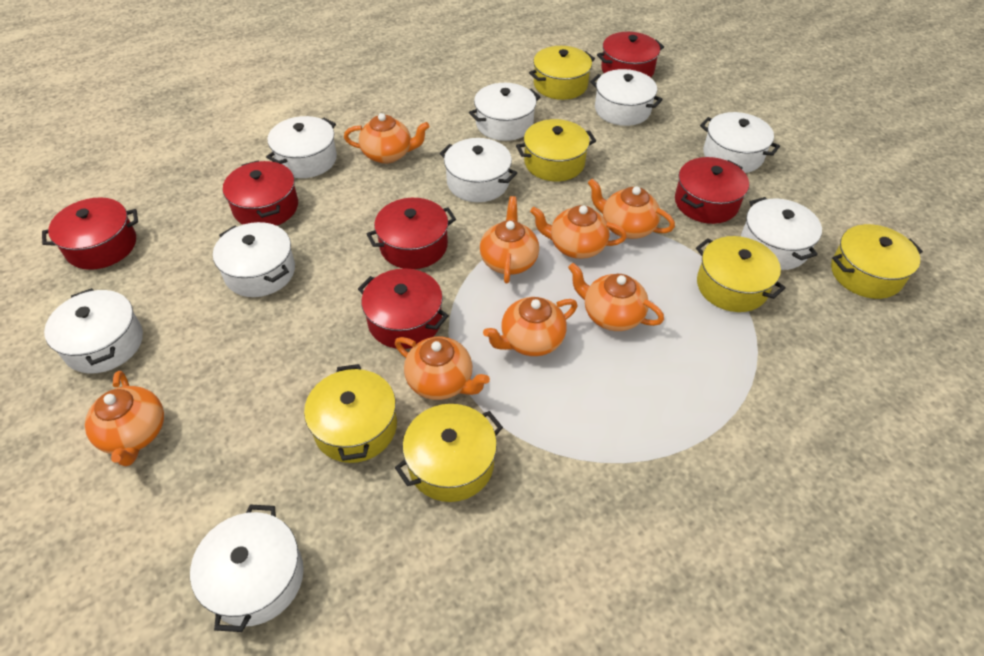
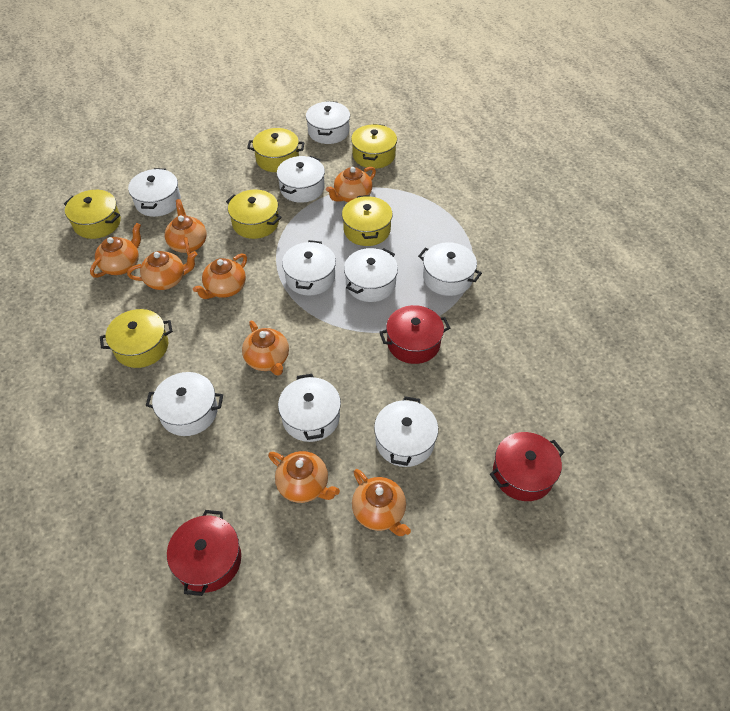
red pot: [42,197,138,270] [223,161,298,226] [358,268,449,349] [367,198,456,269] [597,32,664,77] [675,157,749,224] = 6 -> [167,510,241,596] [379,305,450,364] [490,432,565,501] = 3

